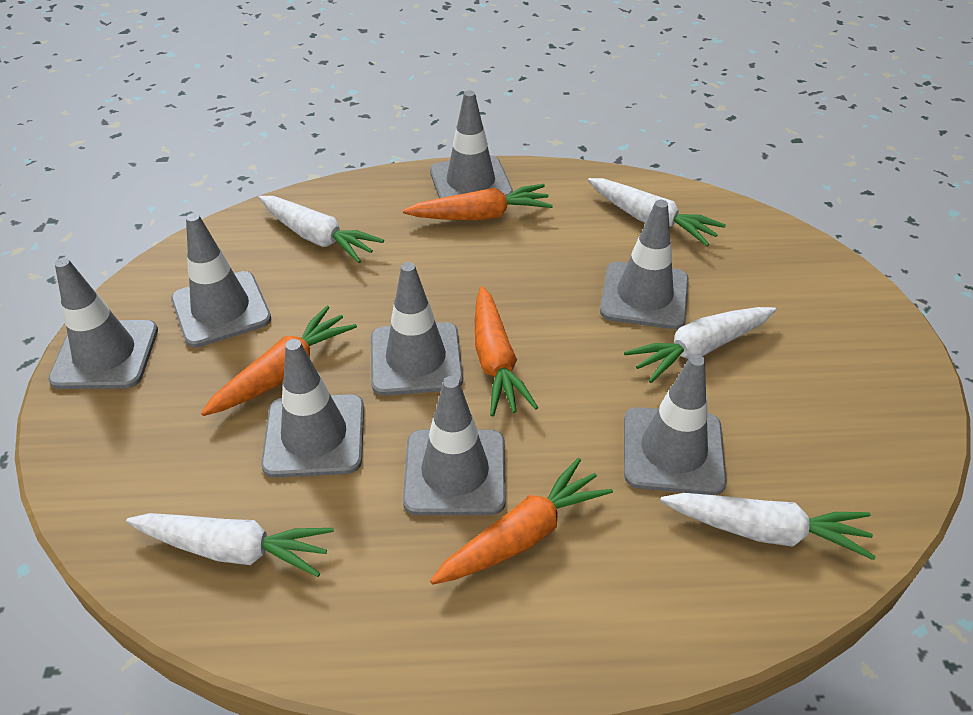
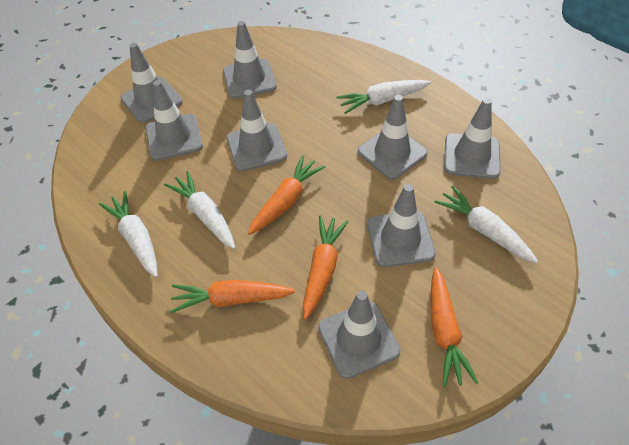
white carrot: [126,513,334,577] [258,196,384,263] [588,178,726,246] [624,307,776,383] [660,493,876,560] = 5 -> [99,191,158,278] [164,171,235,249] [336,80,431,114] [434,185,538,263] = 4

